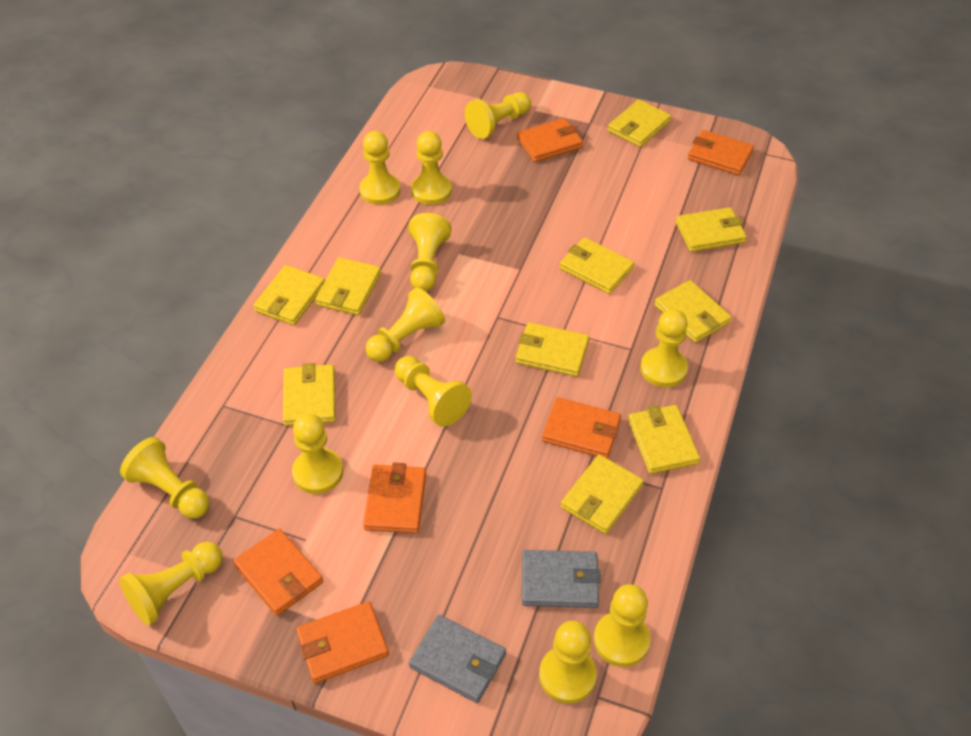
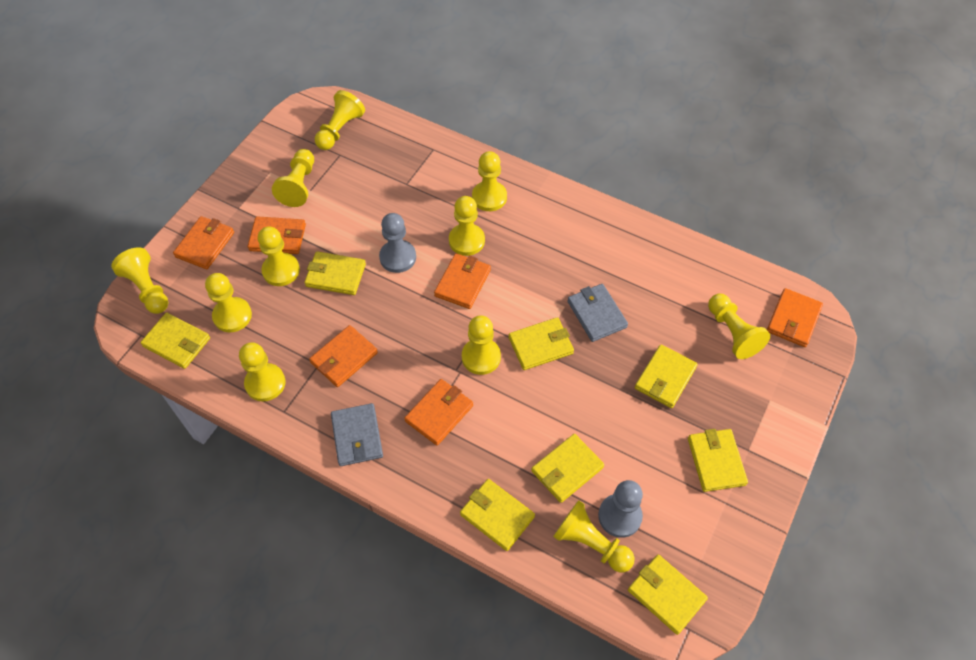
grey pawn: none = 0 -> [379,213,416,273] [598,480,643,538] = 2
yellow pawn: [119,542,223,626] [120,437,210,519] [292,414,343,494] [359,131,400,205] [365,288,445,362] [395,356,472,427] [408,213,451,291] [411,131,452,205] [465,92,531,139] [539,621,597,704] [594,584,650,667] [640,309,688,387] = 12 -> [111,247,168,314] [205,273,252,332] [239,342,285,402] [258,227,300,286] [272,149,314,207] [315,90,365,150] [449,196,485,256] [462,315,501,375] [472,151,507,211] [553,500,634,572] [708,293,770,359] = 11
yellow wallet: [253,265,325,325] [283,363,336,426] [315,257,381,315] [515,322,589,377] [559,237,634,294] [561,455,644,534] [608,100,671,147] [628,405,700,474] [654,280,732,343] [676,207,747,252] = 10 -> [140,313,210,369] [304,251,366,295] [460,479,535,551] [509,317,574,370] [531,434,604,503] [628,554,708,635] [635,345,698,408] [688,429,748,492] = 8

